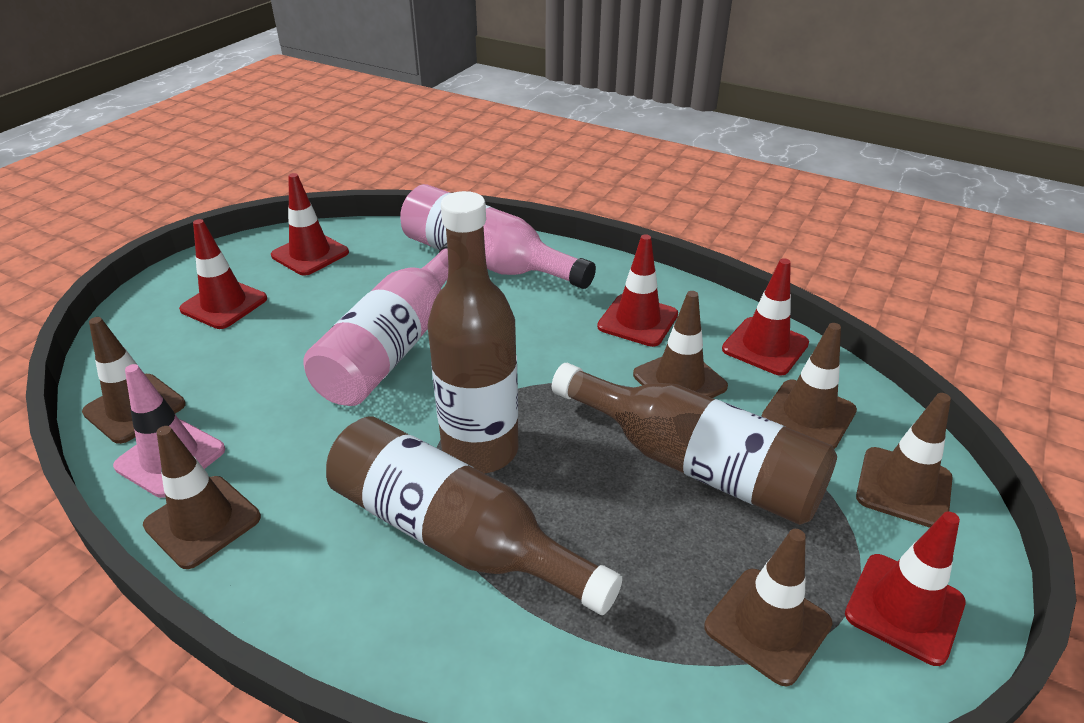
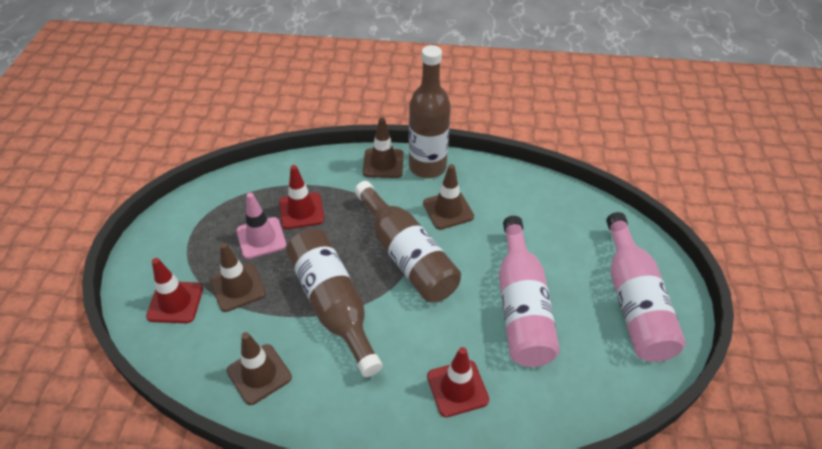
brown traffic cone: [82,317,186,444] [143,426,261,569] [633,291,728,398] [704,529,832,686] [761,323,857,449] [856,393,953,528] = 6 -> [210,243,266,312] [227,332,292,405] [363,118,404,178] [423,164,474,230] = 4
red traffic cone: [179,219,267,329] [271,173,349,275] [597,234,678,347] [722,258,809,375] [845,511,966,666] = 5 -> [146,258,203,323] [279,165,324,229] [427,347,489,417] = 3

